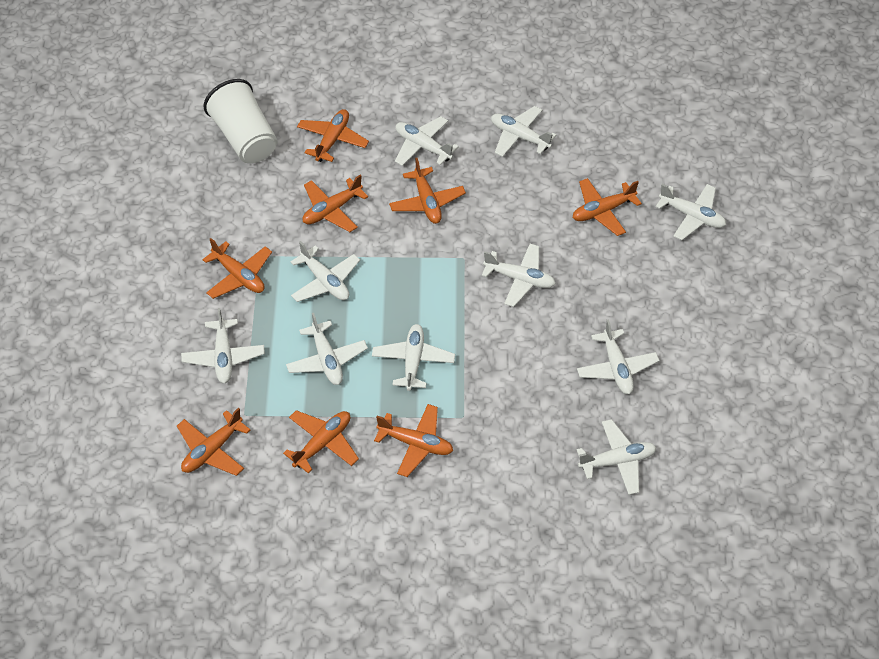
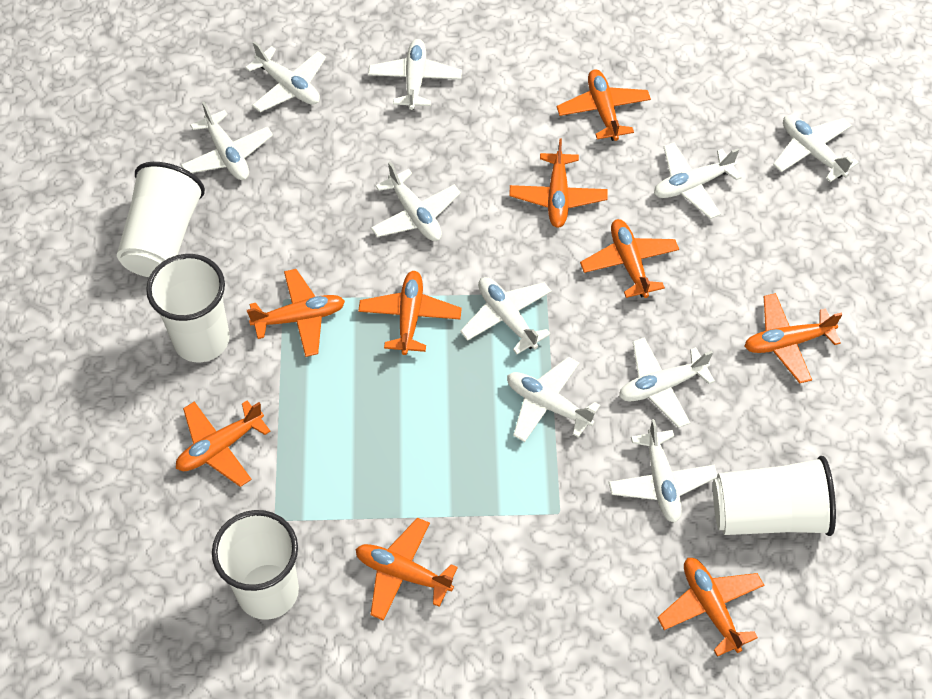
orange plane: [177,408,251,476] [202,238,272,299] [283,410,359,474] [297,109,369,162] [303,175,368,232] [374,404,453,477] [389,158,466,224] [573,178,642,236] = 8 -> [176,400,271,487] [247,269,345,357] [356,518,458,621] [358,271,462,355] [509,138,608,228] [557,69,651,141] [580,219,679,298] [657,558,764,657] [744,293,842,383] = 9
white cup: [204,79,277,163] = 1 -> [117,162,205,277] [146,254,230,362] [212,510,299,620] [713,456,836,536] = 4

